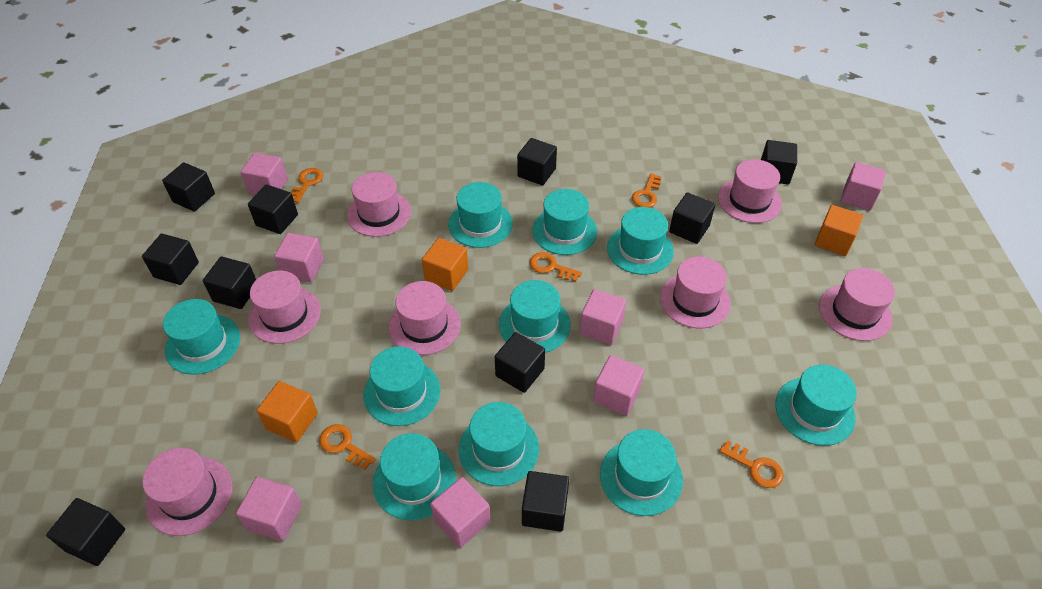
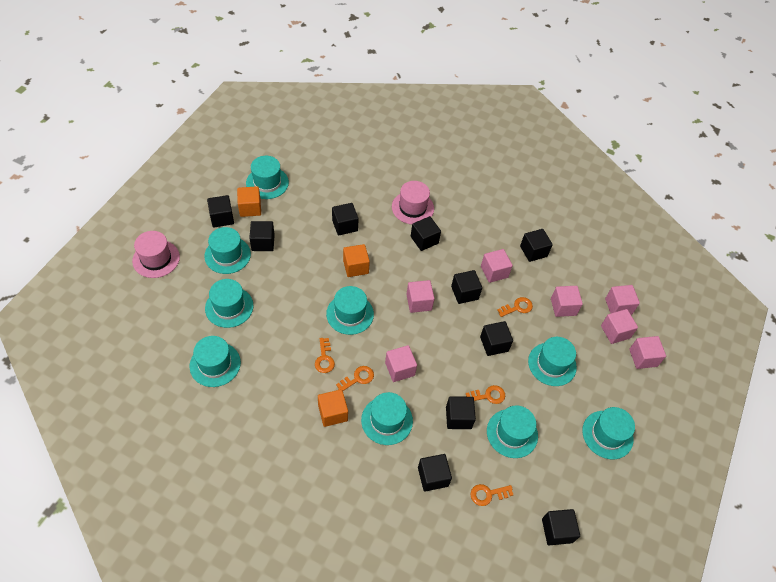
pink hat: [142,448,233,536] [248,271,321,344] [347,172,411,237] [389,281,461,355] [660,257,731,328] [718,159,782,223] [819,268,895,341] = 7 -> [132,231,180,278] [392,181,434,224] = 2
turquoise hat: [163,299,240,375] [363,346,440,426] [373,433,456,520] [448,182,513,248] [459,402,539,486] [499,280,571,353] [532,189,597,255] [600,429,683,516] [607,207,674,275] [775,365,857,446] = 10 -> [190,336,241,387] [204,227,251,274] [205,279,254,328] [246,156,289,199] [326,286,374,335] [361,392,413,445] [487,405,538,458] [528,337,577,386] [582,407,635,459] = 9

